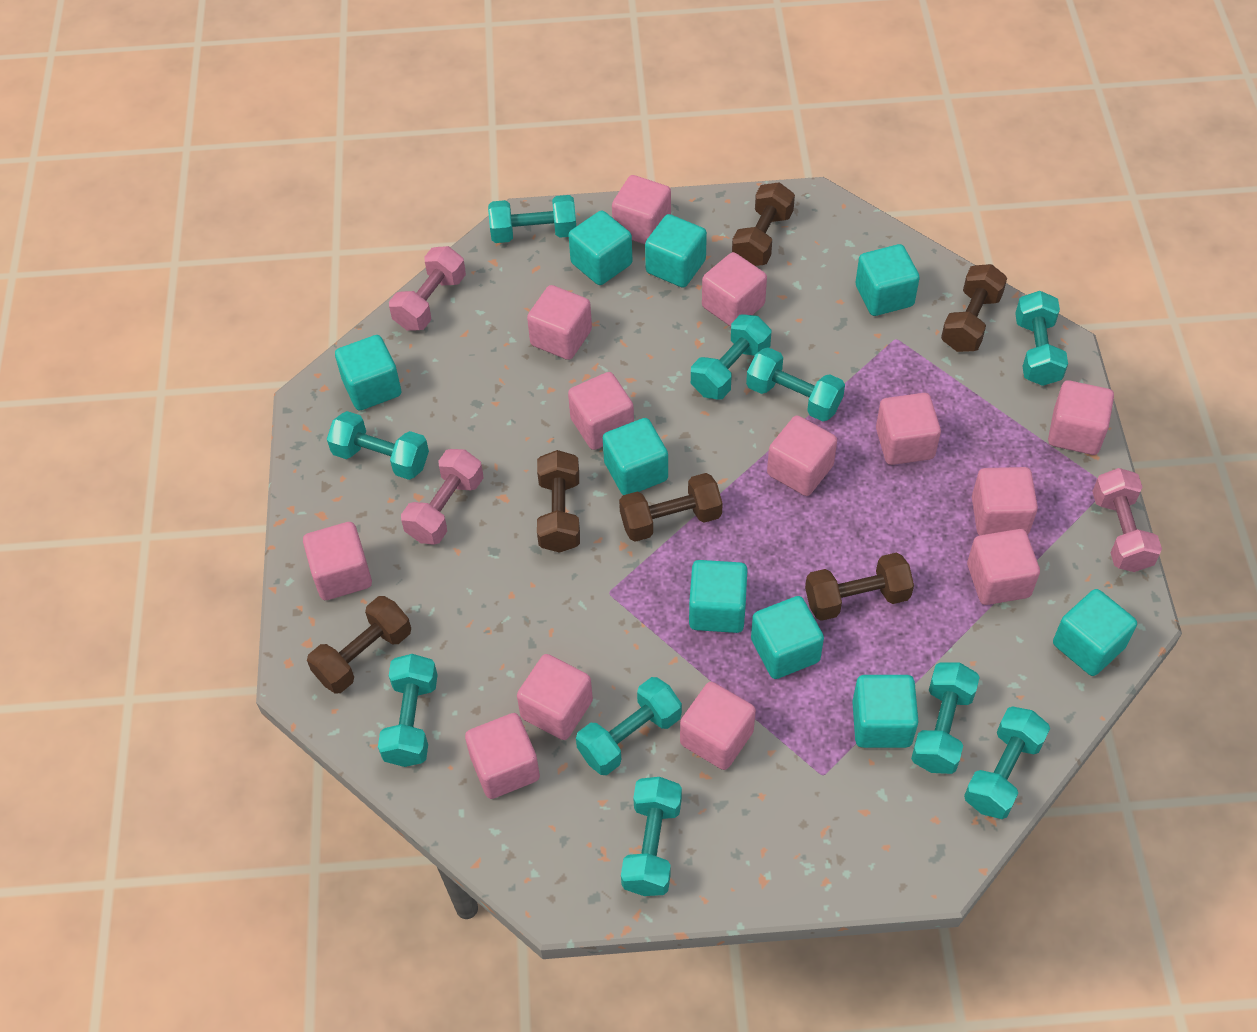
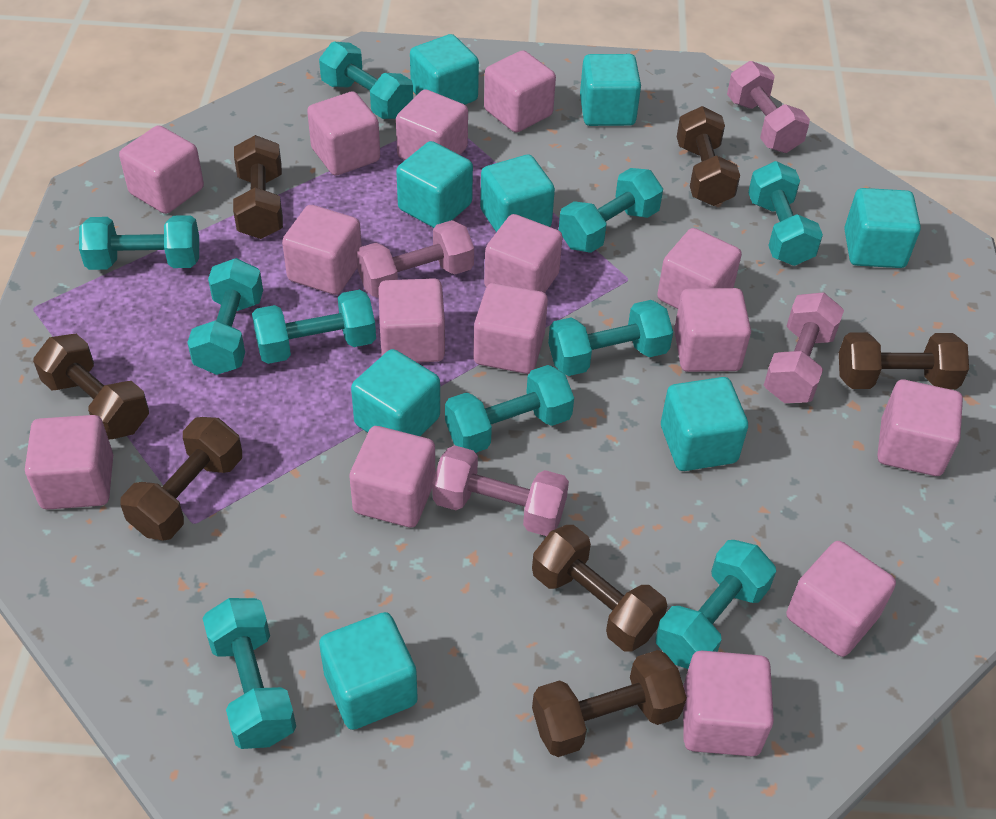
brown dumbbell: [307,596,411,693] [537,450,580,553] [619,473,723,542] [732,182,795,266] [805,553,914,621] [941,264,1007,352] = 6 -> [33,334,149,439] [120,417,242,541] [233,135,283,239] [532,525,667,651] [532,650,687,757] [677,106,740,206] [839,332,969,389] = 7
pink cube: [303,522,372,600] [465,713,540,799] [517,654,593,740] [527,285,592,360] [568,372,634,450] [612,175,671,244] [680,682,756,770] [702,252,767,327] [767,415,837,496] [876,393,941,465] [967,529,1040,605] [972,467,1038,536] [1048,380,1114,455] = 13 -> [25,415,113,510] [119,125,204,214] [282,205,362,295] [307,91,380,176] [349,426,435,527] [378,278,445,363] [396,89,468,160] [473,283,548,374] [484,50,556,132] [484,214,563,293] [657,228,742,309] [674,288,751,372] [683,650,774,756] [786,541,896,657] [877,380,963,476] = 15
pink dumbbell: [389,246,466,330] [401,449,483,545] [1092,468,1162,572] = 3 -> [356,220,474,298] [432,445,569,536] [727,61,810,153] [764,292,844,403] = 4
turquoise cube: [335,335,401,411] [569,211,632,285] [603,418,668,495] [645,214,707,288] [689,560,748,633] [751,596,824,679] [852,675,918,748] [855,244,920,316] [1053,589,1137,676] = 9 -> [319,612,418,730] [351,349,440,436] [396,141,473,228] [410,34,479,105] [480,155,555,232] [580,54,641,126] [661,377,748,471] [844,188,921,268] = 8

